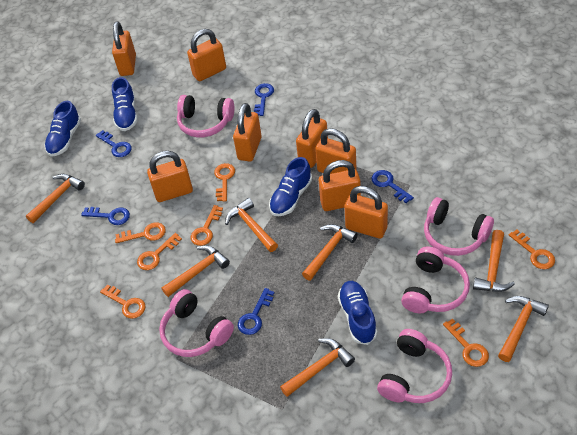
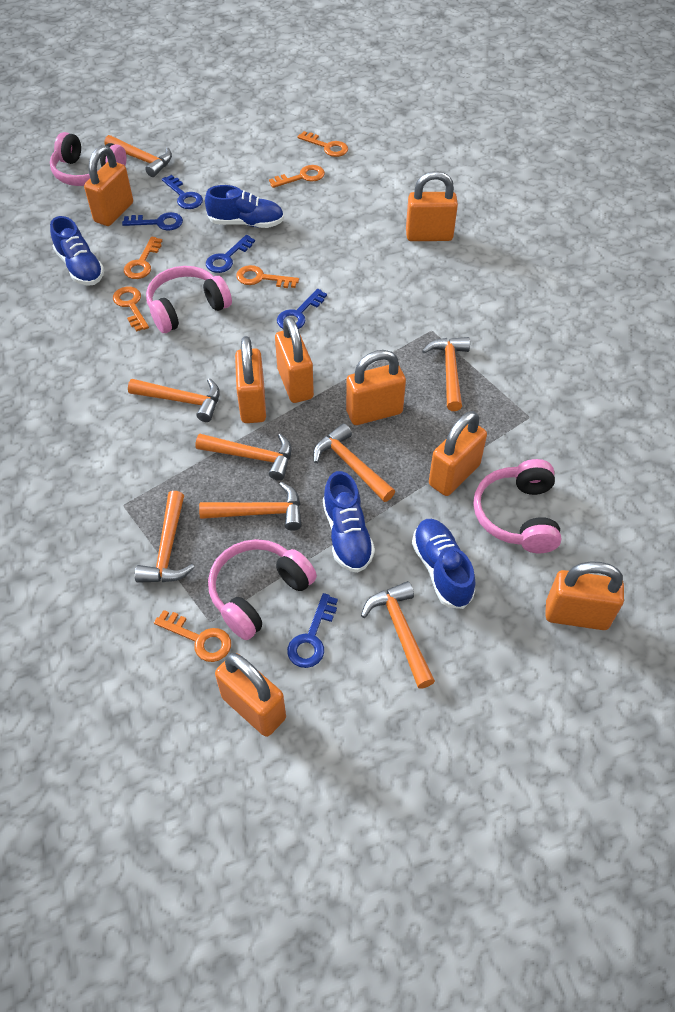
orange hammer: [26,174,85,223] [162,245,230,297] [225,198,278,252] [280,338,355,397] [302,224,358,281] [473,230,515,292] [498,296,549,362] = 7 -> [104,135,172,177] [128,378,220,422] [135,491,195,583] [196,433,292,481] [199,482,302,531] [313,423,395,502] [361,581,435,689] [422,337,470,411] = 8
orange key: [100,284,146,319] [115,222,166,243] [137,233,182,270] [191,205,223,246] [214,163,235,202] [443,319,489,367] [509,229,555,269] = 7 -> [113,287,149,332] [124,236,162,279] [154,610,231,662] [236,265,299,288] [269,165,325,188] [297,131,348,157] = 6
pink headphones: [159,289,234,357] [177,95,234,137] [377,329,452,403] [401,246,470,313] [424,197,494,256] = 5 -> [50,132,126,186] [146,266,232,333] [208,539,317,640] [473,459,561,553] = 4

